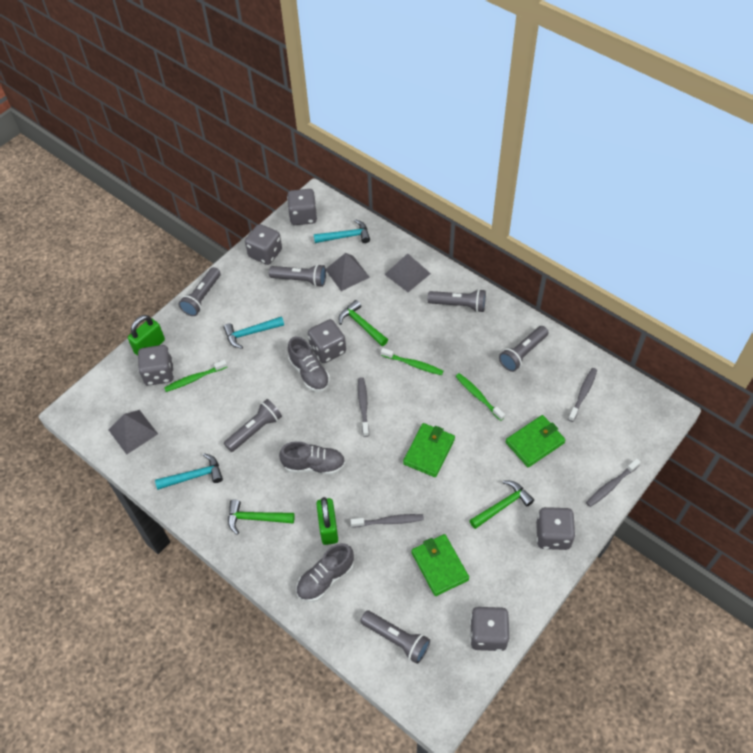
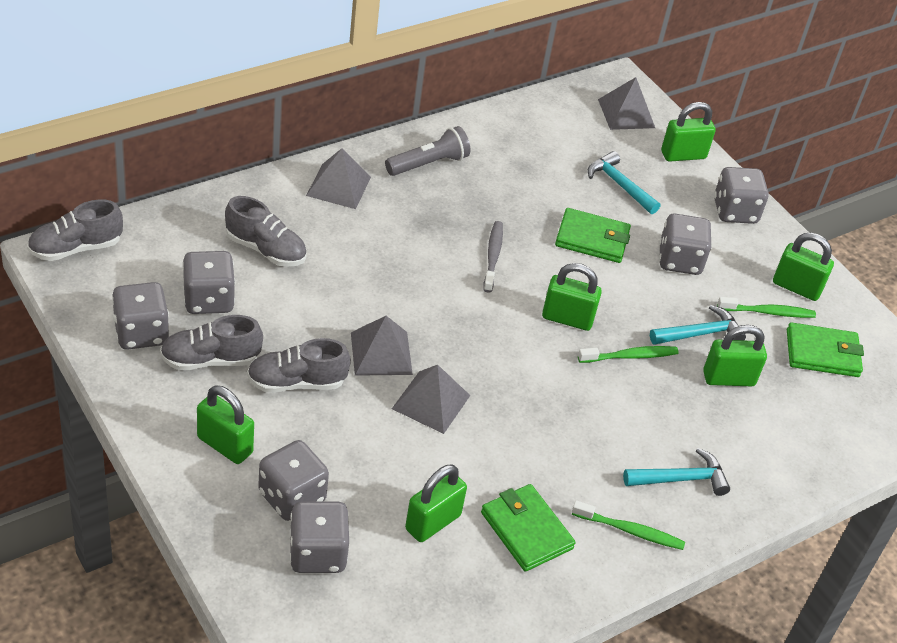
green hammer: [228,500,295,535] [338,300,388,346] [469,481,534,529] = 3 -> none = 0
green padlock: [128,315,165,356] [316,497,338,545] = 2 -> [197,386,254,464] [405,464,467,542] [542,263,602,331] [661,102,716,162] [703,325,767,386] [773,233,834,301] = 6
grey flashlight: [178,267,221,316] [224,399,282,452] [269,264,326,287] [360,611,430,664] [427,289,486,313] [499,326,549,372] = 6 -> [385,126,470,176] = 1
grey pyramid: [108,410,158,455] [326,253,370,291] [384,253,431,292] = 3 -> [306,148,371,209] [351,316,413,376] [392,365,471,434] [598,77,655,130] = 4
grey shoe: [279,441,345,475] [288,337,330,392] [296,543,354,602] = 3 -> [27,200,123,261] [160,315,263,370] [225,196,307,267] [247,338,351,393] = 4
grey toothbrush: [351,514,424,527] [358,377,369,437] [568,368,597,422] [586,459,641,507] = 4 -> [483,221,503,293] = 1

